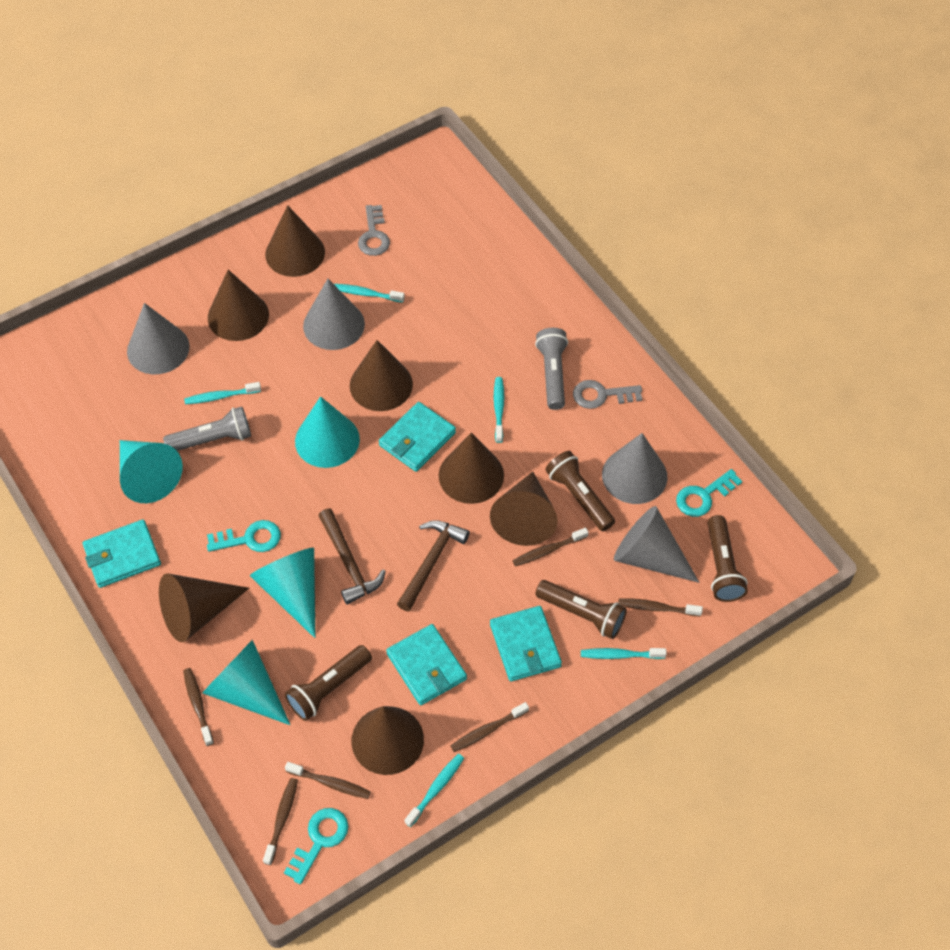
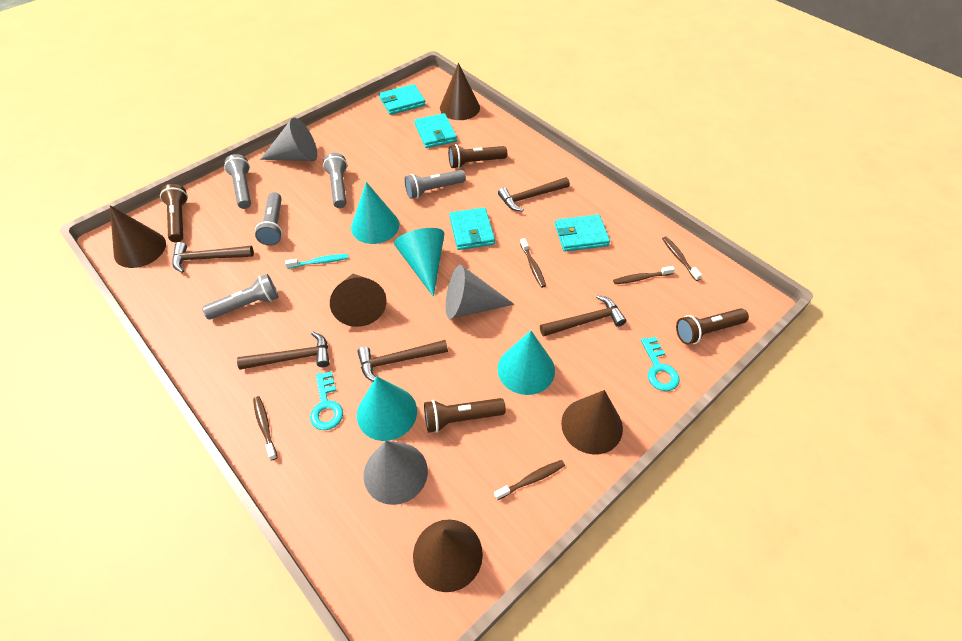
brown cone: [159,574,249,642] [208,270,269,341] [265,205,325,277] [350,340,413,411] [351,706,424,775] [439,433,504,504] [490,472,558,546] = 7 -> [110,205,166,268] [330,274,387,327] [413,519,483,592] [440,63,480,120] [561,390,623,454] = 5
brown hammer: [318,509,386,605] [397,520,470,611] = 2 -> [172,242,254,273] [237,332,330,370] [357,340,448,381] [498,177,570,212] [540,295,627,337] = 5
brown toothbrush: [183,668,214,746] [263,778,298,865] [285,762,371,799] [450,702,529,752] [512,527,589,566] [618,598,703,617] = 6 -> [253,396,278,461] [494,460,565,500] [520,238,546,288] [613,266,675,284] [662,236,702,281] = 5
grey cone: [127,303,190,374] [303,279,365,350] [602,433,668,504] [614,506,699,583] = 4 -> [260,118,317,161] [363,441,428,505] [446,265,514,319] = 3
grey flashlight: [163,407,251,451] [535,328,568,410] = 2 -> [202,274,279,320] [224,154,251,209] [255,192,283,246] [323,153,347,208] [404,170,466,199] = 5
grey key: [358,205,390,256] [573,380,642,409] = 2 -> none = 0
turquoise key: [207,520,281,552] [284,808,349,884] [676,469,742,517] = 3 -> [310,371,343,430] [641,337,680,391] = 2
turquoise toothbrush: [184,382,261,404] [334,284,405,303] [404,754,464,827] [494,377,505,443] [581,648,667,659] = 5 -> [285,254,348,269] = 1

